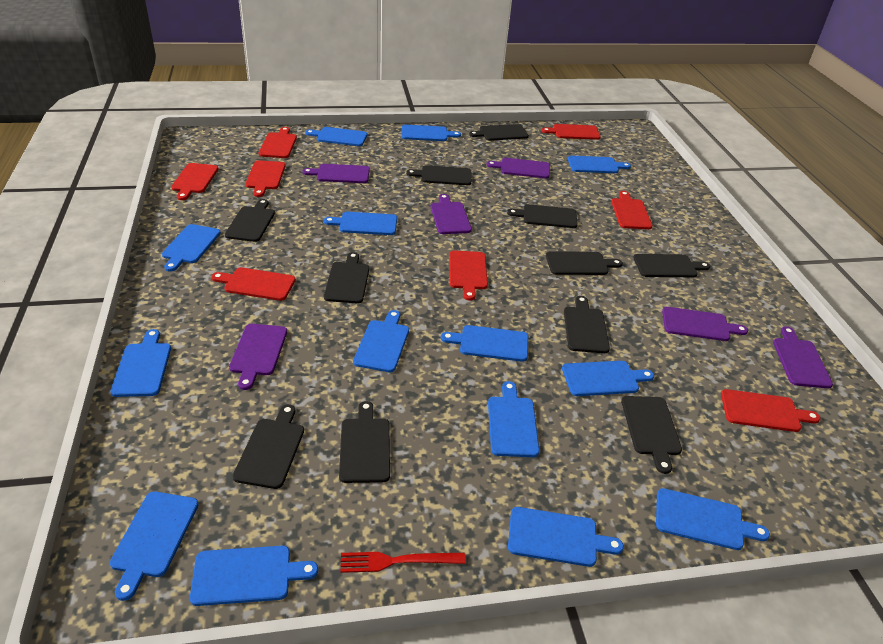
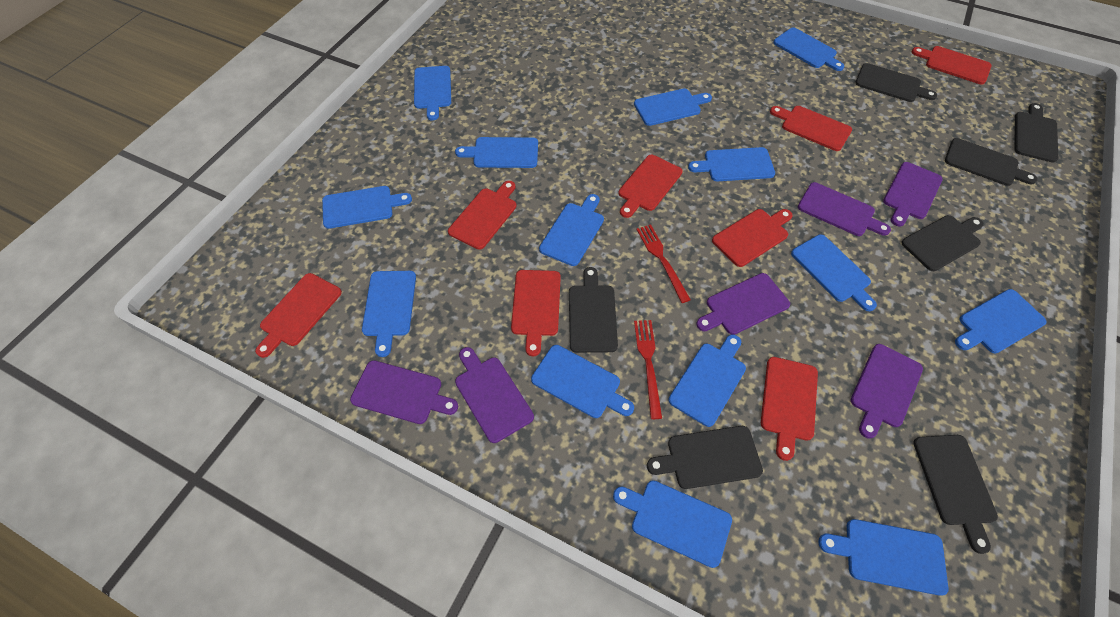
black cutting board: [225,199,275,242] [233,404,304,489] [324,252,369,303] [339,401,390,483] [406,165,471,185] [469,124,529,141] [507,204,578,228] [546,251,623,275] [564,296,610,353] [621,396,682,474] [633,254,711,277] = 11 -> [569,267,618,353] [647,426,763,489] [855,63,937,102] [901,215,984,271] [913,435,998,554] [945,138,1038,186] [1014,103,1058,163] = 7
red fork: [340,552,466,573] = 1 -> [634,320,662,419] [636,224,691,303] = 2

